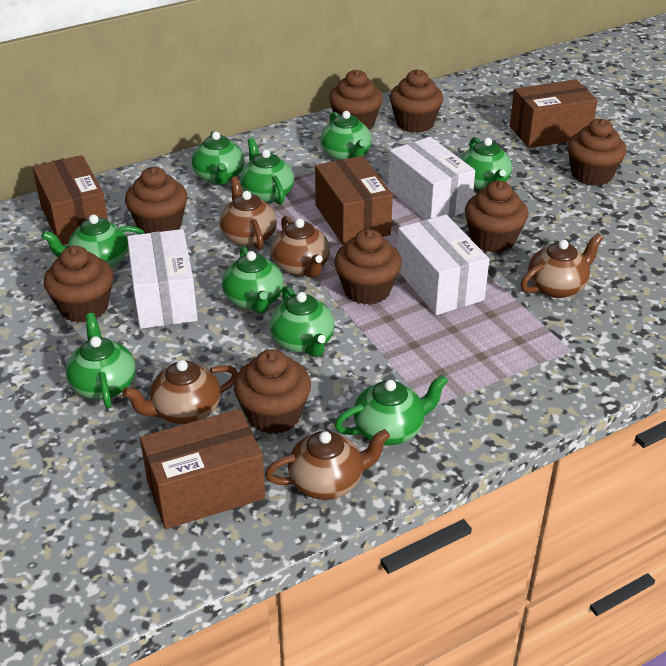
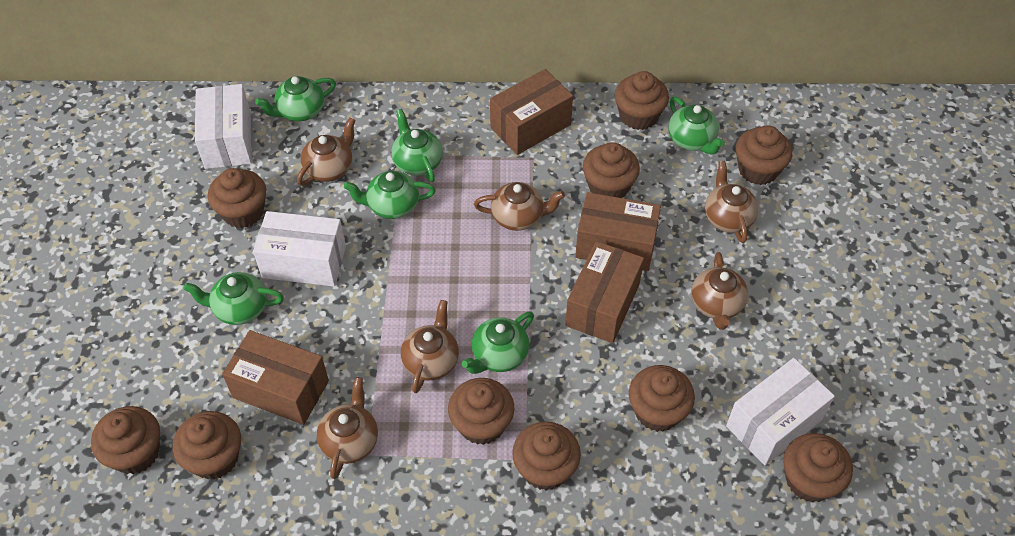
brown cupcake: [44,246,113,323] [125,167,187,234] [234,349,311,434] [329,70,383,129] [334,229,402,305] [390,69,444,133] [465,181,528,253] [568,119,627,186] = 8 -> [91,406,160,474] [173,411,241,479] [208,168,266,228] [448,378,514,445] [512,422,581,490] [583,142,640,198] [615,71,669,130] [629,365,695,432] [736,125,793,185] [783,433,853,503] = 10
brown teapot: [122,360,238,424] [219,177,277,250] [265,429,390,500] [271,216,330,278] [521,233,603,298] = 5 -> [297,117,356,186] [317,377,378,479] [401,300,459,393] [474,182,565,231] [691,252,748,330] [705,161,758,243] = 6
green teapot: [41,215,145,268] [66,313,135,408] [192,131,244,185] [222,246,284,314] [240,138,294,205] [270,286,334,357] [320,111,372,160] [334,375,448,445] [460,137,512,190] = 9 -> [184,272,284,325] [255,76,336,121] [344,171,436,219] [391,109,443,182] [462,311,534,374] [668,97,725,154] = 6

